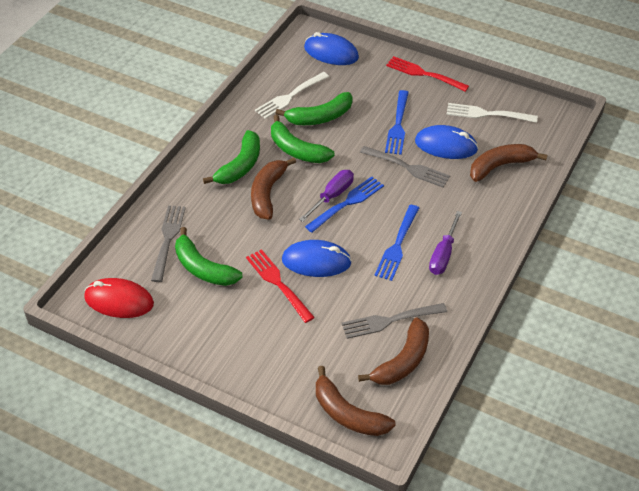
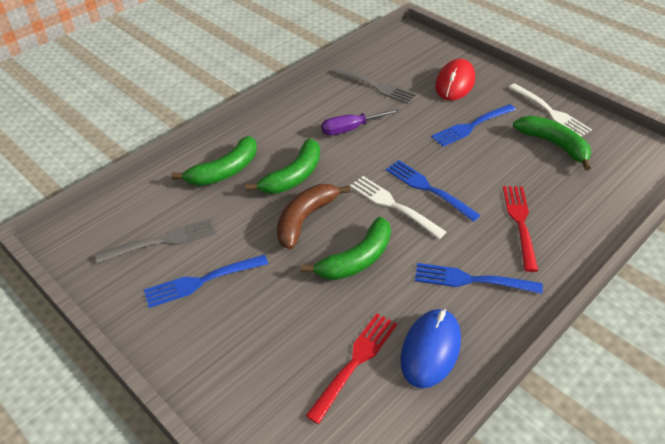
blue fork: [305,176,384,233] [375,205,419,281] [385,90,409,155] = 3 -> [144,255,268,308] [386,160,481,222] [415,263,543,294] [431,104,516,147] = 4
blue mouse: [282,240,352,277] [304,32,359,65] [415,125,478,159] = 3 -> [400,309,461,388] = 1
brown banana: [251,157,296,220] [316,366,396,436] [358,318,429,385] [470,144,547,182] = 4 -> [277,184,351,249] = 1
grey fork: [151,205,186,282] [342,303,447,339] [360,146,450,187] = 3 -> [95,219,216,263] [331,67,416,104] = 2
purple screwdriver: [299,170,354,222] [429,211,462,275] = 2 -> [321,108,401,135] = 1

